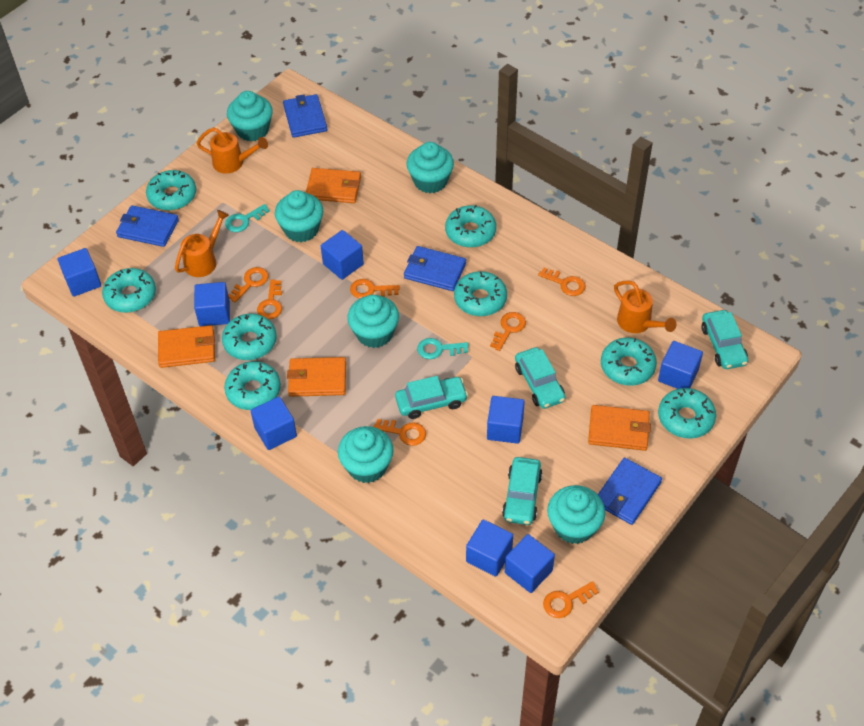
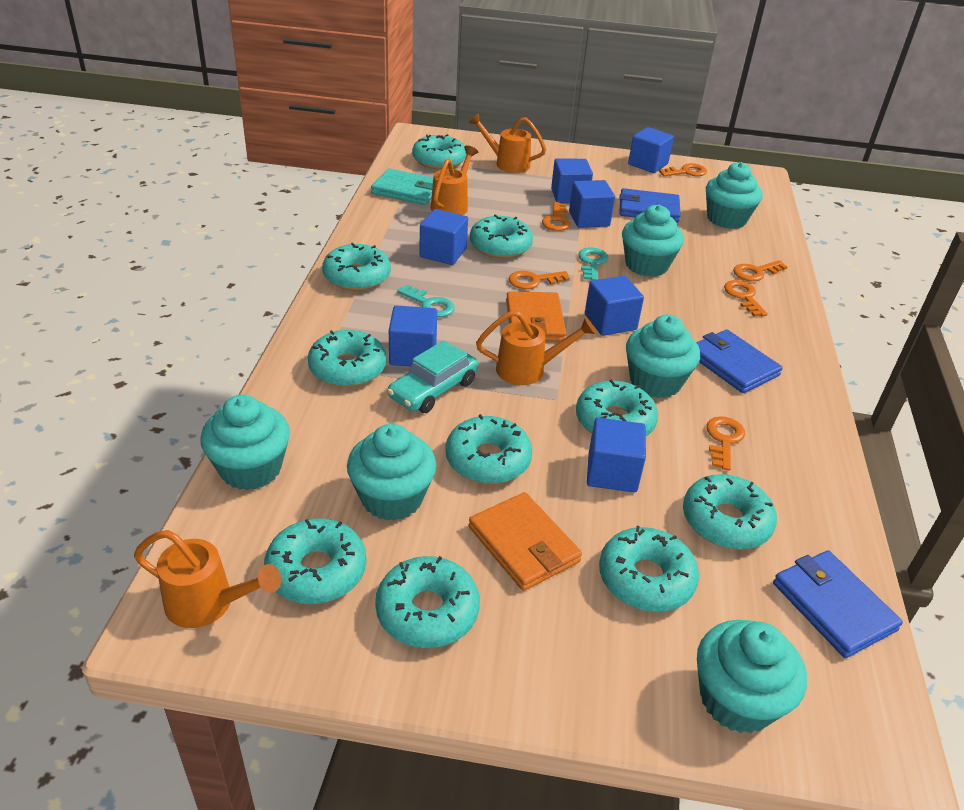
blue cube: [58,248,101,297] [194,282,230,326] [251,397,297,450] [321,230,364,280] [466,520,513,577] [487,396,525,444] [505,534,555,593] [658,341,703,389] = 8 -> [389,306,437,367] [419,209,468,265] [551,158,593,203] [569,180,615,228] [585,276,644,336] [587,417,646,492] [628,127,674,173] = 7
blue wallet: [116,205,179,247] [283,94,327,138] [404,246,466,291] [598,458,662,525] = 4 -> [619,188,681,222] [696,329,783,393] [773,550,903,658] = 3
orange key: [229,267,269,303] [257,280,282,319] [350,279,400,299] [374,419,426,446] [490,312,526,351] [538,268,586,296] [543,581,599,618] = 7 -> [509,271,570,289] [542,202,570,231] [659,163,707,176] [706,416,745,471] [724,280,768,317] [733,260,788,281] = 6
orange wallet: [158,325,215,368] [287,357,346,397] [306,168,361,203] [588,405,651,451] = 4 -> [469,492,582,591] [506,291,567,342] = 2
orange watering can: [175,210,229,277] [196,127,268,174] [614,281,676,333] = 3 -> [134,530,281,628] [431,146,478,215] [469,113,546,173] [476,310,596,385] = 4
turquoise car: [395,376,468,419] [502,457,543,525] [515,347,566,409] [701,310,748,369] = 4 -> [387,340,478,413] = 1
turquoise donut: [102,268,156,313] [146,170,196,211] [222,314,277,360] [224,361,281,410] [445,205,496,248] [454,271,507,316] [601,338,657,386] [658,388,716,439] = 8 -> [264,518,366,604] [308,330,387,387] [322,243,391,291] [375,556,480,648] [412,134,467,169] [445,414,532,484] [470,214,533,258] [576,379,658,436] [599,526,699,612] [683,474,777,550] = 10
turquoise wallet: none = 0 -> [371,168,433,205] = 1

